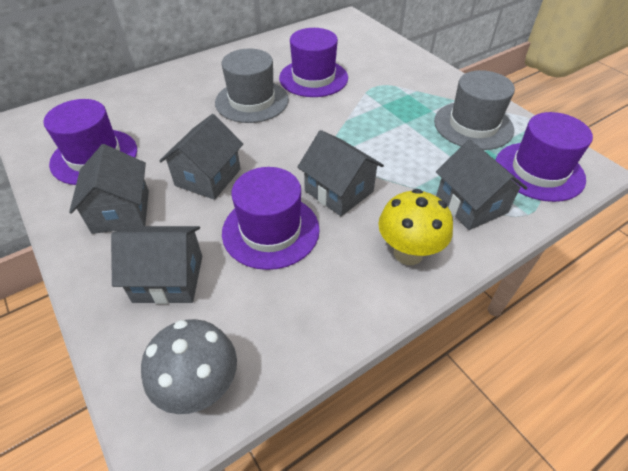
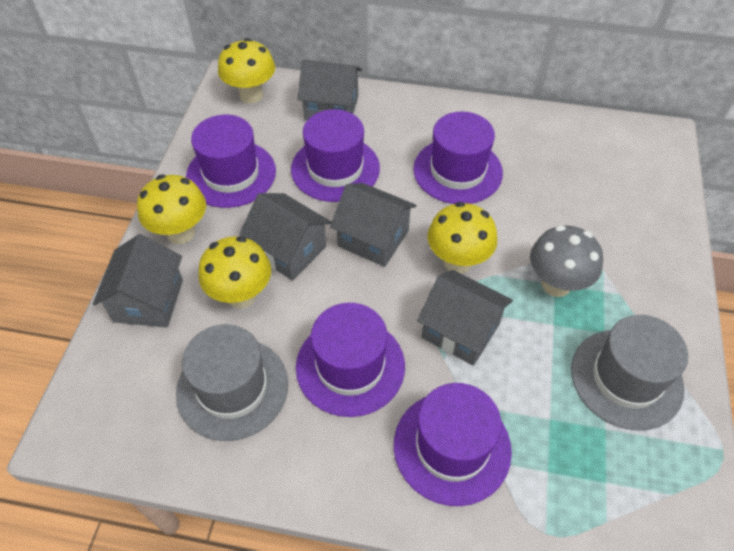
purple hat: [43,99,137,185] [222,167,320,270] [279,28,348,97] [496,112,593,202] = 4 -> [186,115,276,208] [291,109,380,202] [296,303,405,417] [394,383,512,506] [413,112,503,204] = 5
yellow mushroom: [378,189,453,265] = 1 -> [137,175,206,244] [199,236,271,308] [218,38,275,104] [427,202,497,273] = 4

